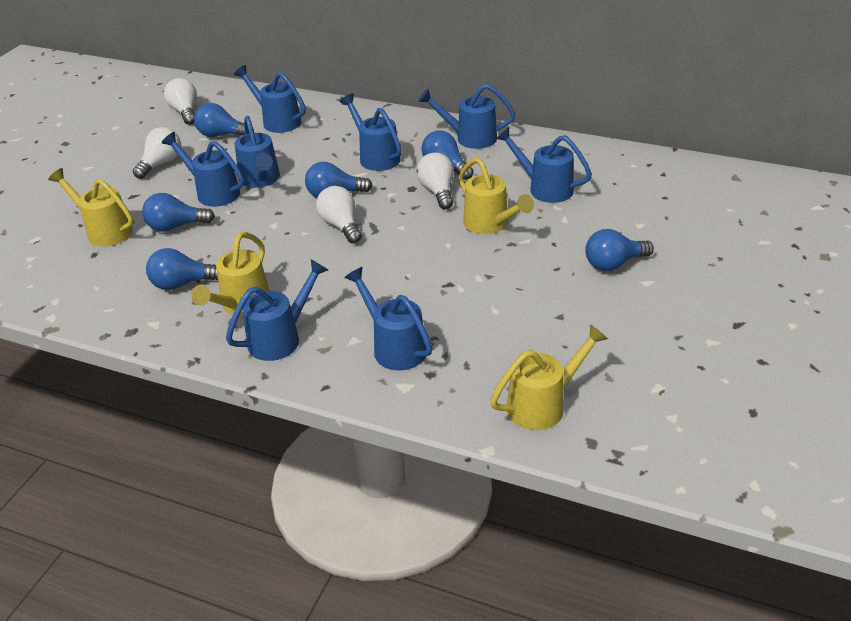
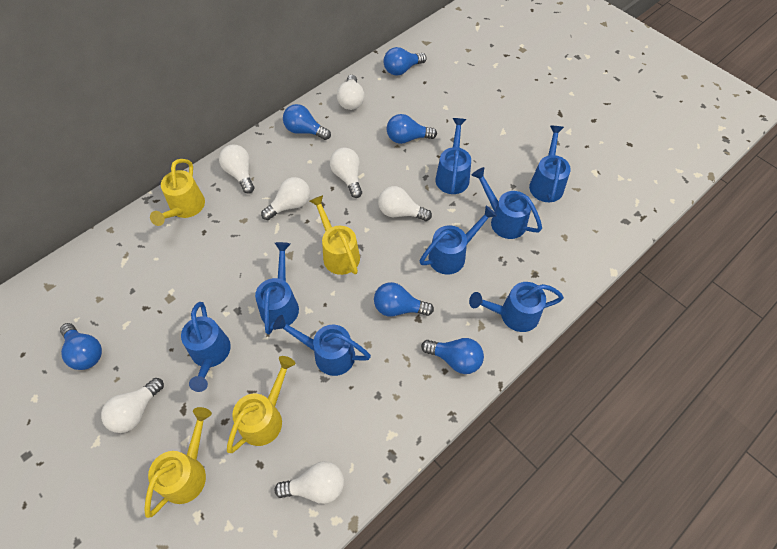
white light bulb: [133,127,181,179] [164,78,197,125] [316,186,362,243] [416,152,454,209] = 4 -> [101,378,164,433] [219,144,254,194] [261,177,310,220] [275,461,344,504] [330,148,362,198] [337,75,364,110] [378,186,432,221] = 7

